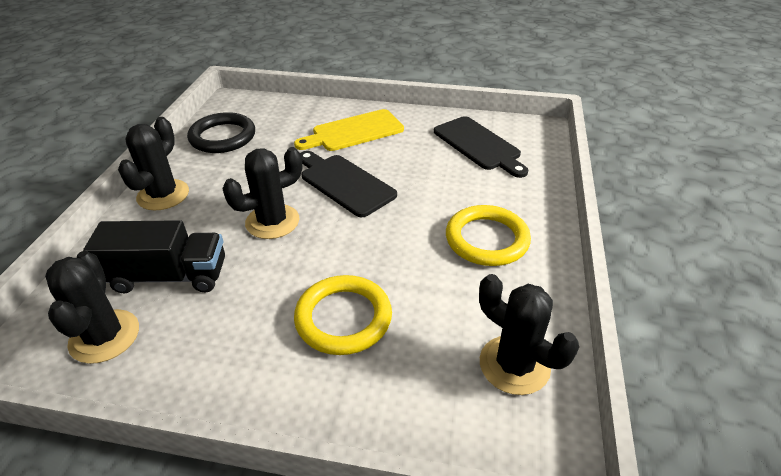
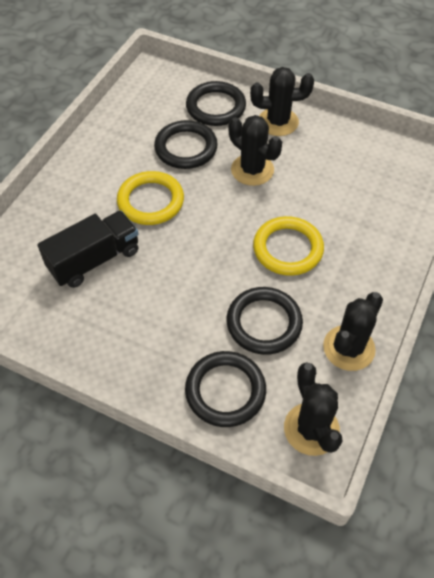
black cutting board: [300,151,397,217] [434,116,528,178] = 2 -> none = 0
black ring: [187,112,255,153] = 1 -> [154,120,218,169] [185,351,266,427] [186,81,246,126] [226,287,303,355] = 4
yellow cutting board: [294,109,404,151] = 1 -> none = 0

